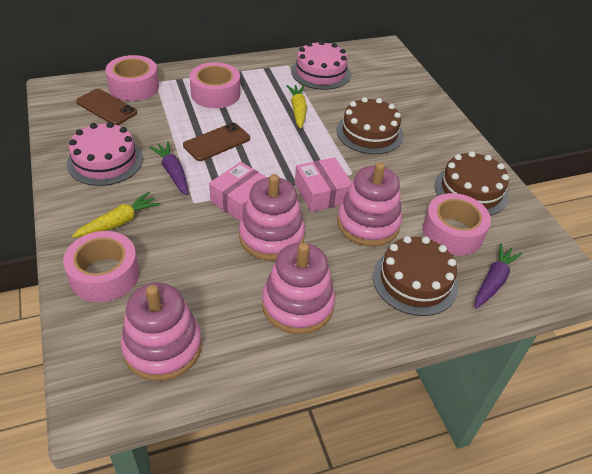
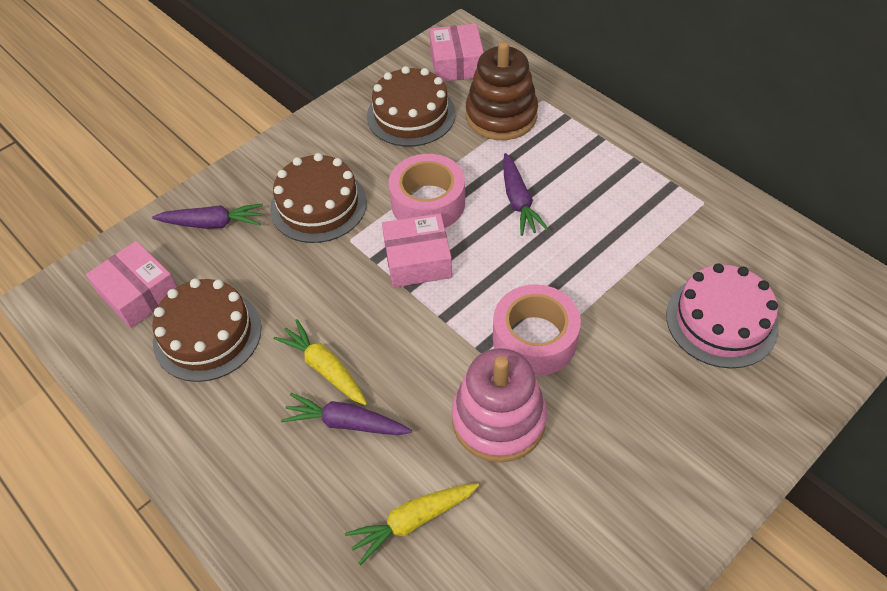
brown phone: [76,89,137,125] [183,123,250,161] = 2 -> none = 0
brown stacking toy: none = 0 -> [466,41,538,140] = 1
pink box: [209,162,267,221] [295,157,352,212] = 2 -> [86,241,177,328] [382,213,452,287] [429,24,484,82] = 3
pink cake: [67,122,143,186] [291,40,351,90] = 2 -> [666,263,779,369] = 1
pink stacking toy: [121,283,202,381] [239,174,305,261] [262,243,335,334] [337,162,402,247] = 4 -> [452,348,547,462] = 1
pink tape: [63,231,139,302] [105,55,159,101] [190,62,240,108] [423,193,491,256] = 4 -> [389,154,465,228] [493,284,581,376] = 2
purple carrot: [149,141,188,195] [475,243,522,309] = 2 -> [152,203,263,229] [281,393,412,435] [503,153,549,236] = 3

